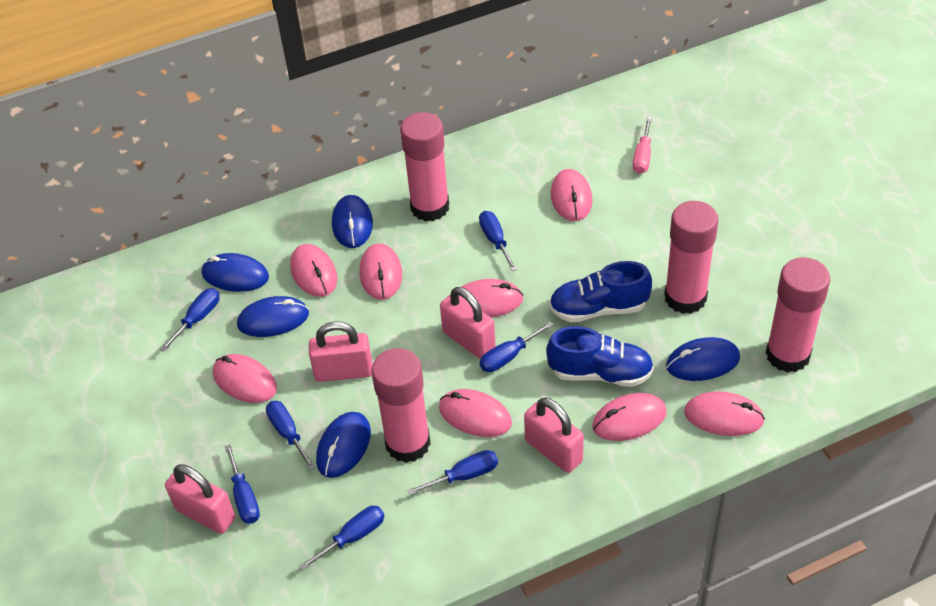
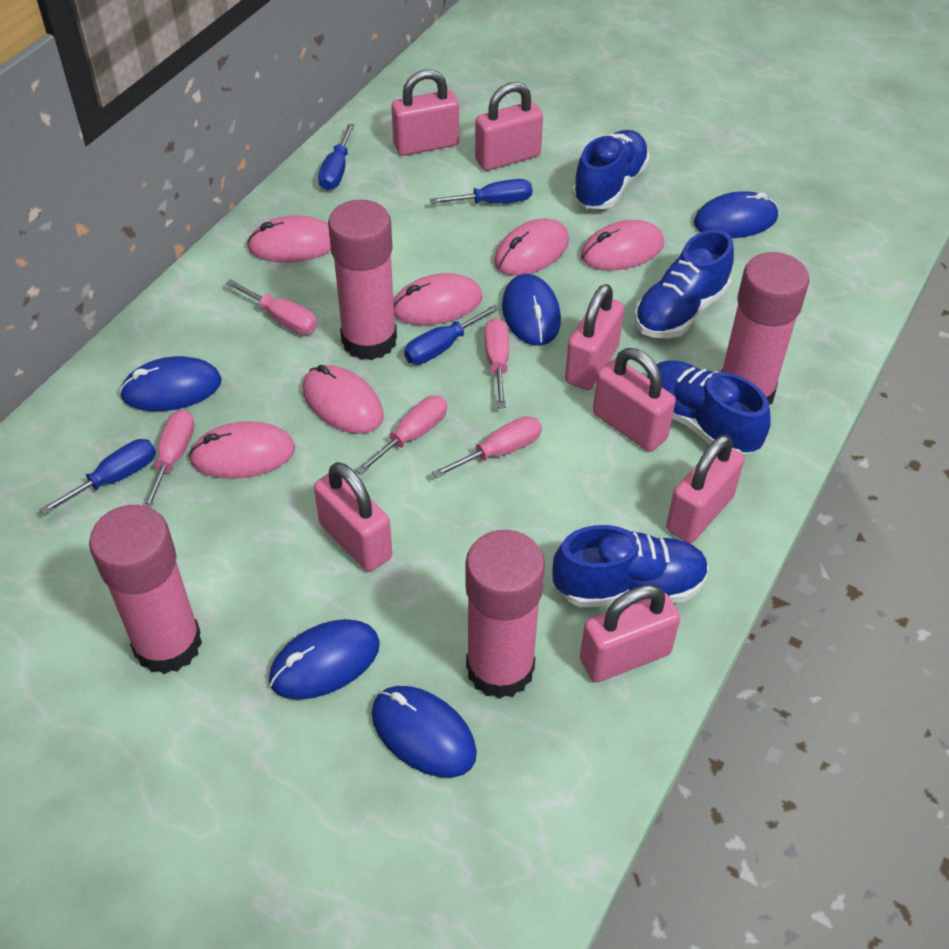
blue screwdriver: [160,288,220,352] [224,444,260,524] [266,401,316,471] [299,506,385,570] [407,450,498,495] [479,211,517,271] [480,321,554,372] = 7 -> [39,439,156,515] [318,124,355,190] [404,305,500,364] [430,179,532,204] = 4
blue shoe: [546,326,654,387] [549,261,652,322] = 2 -> [552,525,709,607] [572,130,650,209] [634,230,734,338] [647,360,771,455] = 4
pink mouse: [213,354,277,403] [290,244,337,297] [360,243,402,300] [439,389,512,437] [462,279,523,318] [551,169,592,221] [592,393,667,441] [684,391,765,436] = 8 -> [189,421,295,479] [247,215,331,263] [303,365,384,434] [394,273,483,325] [494,218,569,276] [581,220,664,271] = 6
pink padlock: [165,464,235,534] [309,322,372,382] [440,287,496,359] [524,398,584,473] = 4 -> [314,462,392,572] [391,69,459,156] [475,82,543,171] [565,284,624,390] [580,585,680,682] [593,348,676,452] [666,435,744,543] = 7
pink screwdriver: [633,117,652,174] = 1 -> [143,410,195,508] [226,279,318,334] [356,396,447,475] [432,416,542,478] [485,318,509,408] = 5

